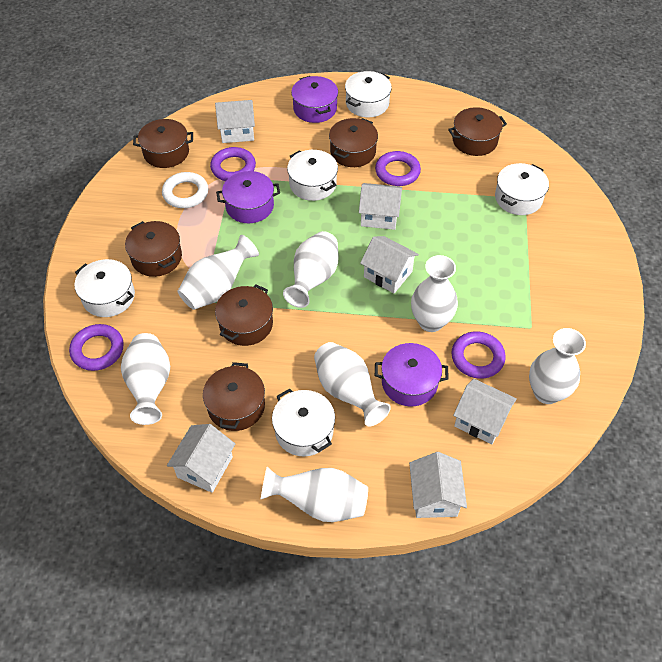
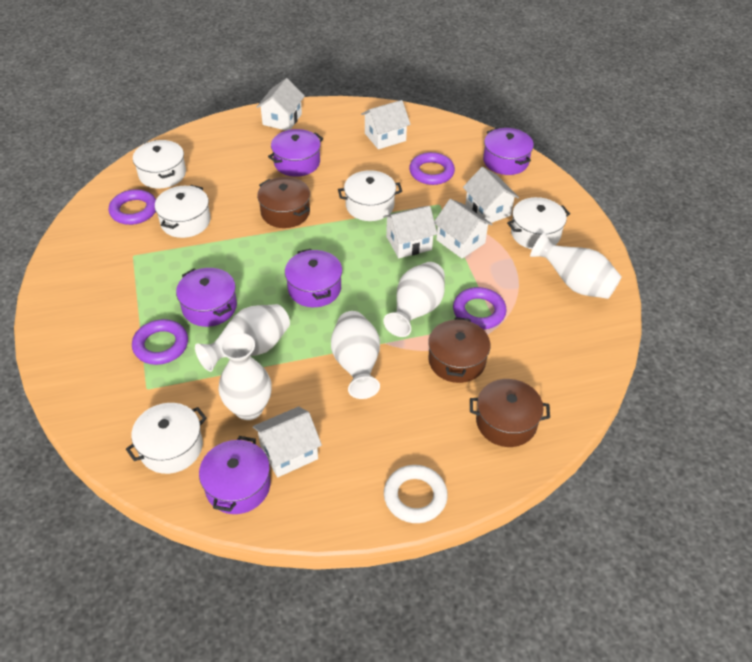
brown pot: [125,221,182,277] [133,119,193,168] [203,362,265,431] [215,285,273,346] [329,118,378,167] [448,107,507,156] = 6 -> [257,177,310,228] [428,317,491,383] [470,379,550,447] = 3
purple pot: [216,171,280,223] [291,76,338,123] [375,343,449,406] = 3 -> [176,268,237,327] [199,436,270,514] [268,129,323,177] [285,249,342,307] [483,128,534,175] = 5
white vase: [121,333,170,425] [177,235,259,310] [261,467,368,522] [283,231,338,308] [314,342,391,426] [411,255,458,332] [529,328,586,404] = 7 -> [195,304,290,372] [218,333,272,420] [331,311,380,399] [383,262,445,337] [530,232,622,299] = 5

